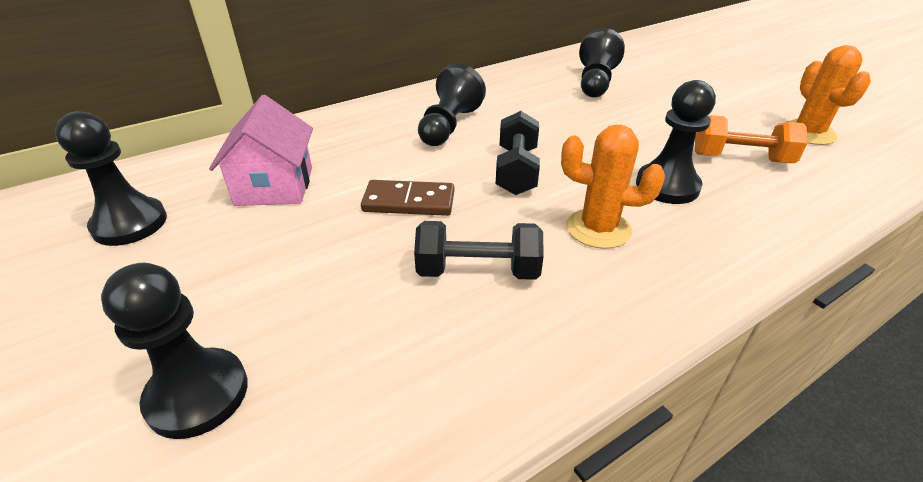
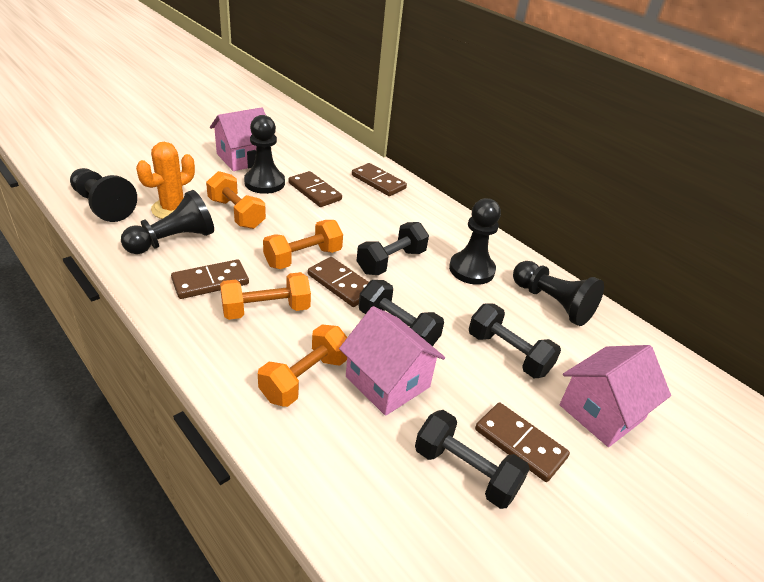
black dumbbell: [414,221,544,280] [496,111,540,195] = 2 -> [357,222,429,275] [359,280,444,346] [415,410,530,509] [469,303,561,378] = 4
brown domino: [361,180,454,216] = 1 -> [171,259,249,299] [289,171,342,207] [308,257,369,307] [352,163,407,196] [475,402,570,482] = 5
orange cactus: [561,124,665,249] [787,45,871,145] = 2 -> [136,142,195,219] = 1
orange dumbbell: [695,115,807,163] = 1 -> [206,171,266,229] [220,272,311,320] [258,325,347,407] [263,220,343,269] = 4
pink house: [209,95,313,206] = 1 -> [210,107,266,171] [339,306,445,416] [560,345,671,447] = 3

